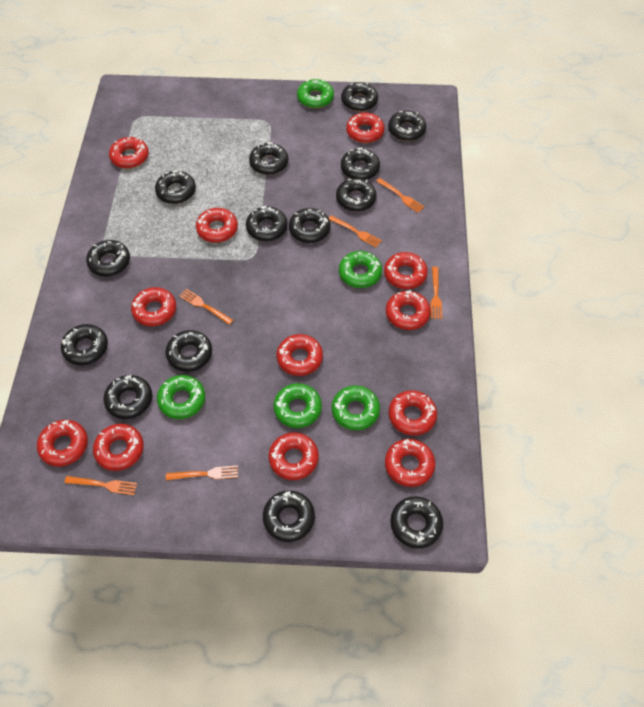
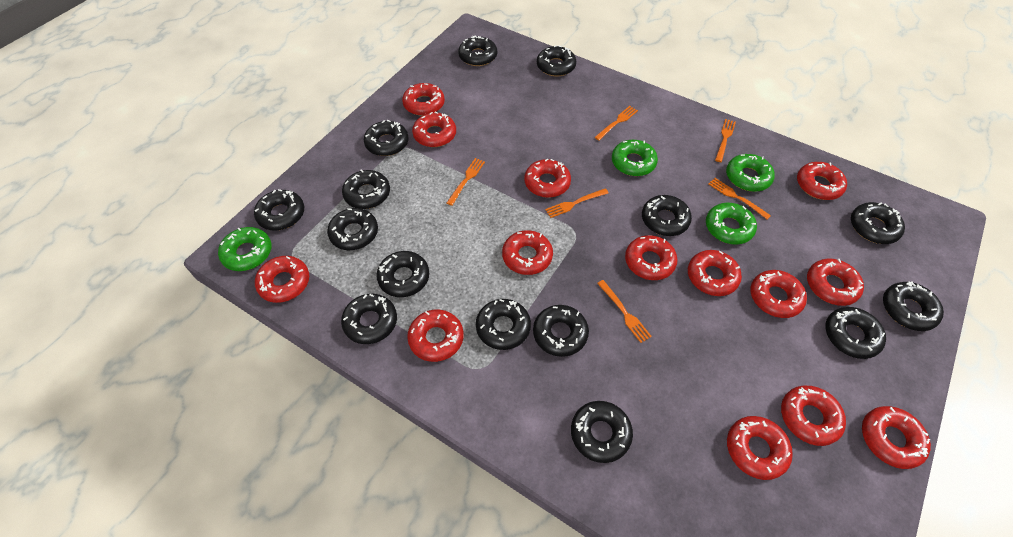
black donut: [61,324,108,365] [86,240,130,276] [103,375,152,419] [155,170,196,204] [165,330,212,372] [246,206,288,241] [249,142,288,175] [263,490,315,542] [289,208,331,243] [336,178,377,212] [341,82,378,111] [341,147,380,180] [388,111,427,141] [390,496,443,548] = 14 -> [254,189,304,231] [327,208,378,250] [341,294,397,344] [342,169,390,209] [364,120,409,156] [376,251,429,297] [458,36,497,66] [476,299,531,350] [533,305,589,357] [537,45,576,77] [571,401,633,463] [642,195,692,236] [825,307,886,359] [851,202,905,244] [883,281,944,331] = 15
green donut: [157,375,205,419] [273,383,322,428] [297,79,334,108] [332,385,380,430] [339,251,382,288] = 5 -> [218,227,271,271] [612,140,658,176] [706,203,757,245] [726,154,775,192] = 4
red donut: [37,420,88,467] [93,424,144,471] [109,137,149,168] [131,287,176,326] [196,208,238,243] [269,432,319,480] [277,334,323,376] [346,113,384,143] [384,252,428,289] [385,439,435,487] [386,290,431,330] [388,390,437,436] = 12 -> [255,256,309,303] [402,83,445,116] [407,310,464,362] [412,112,456,147] [502,230,553,275] [524,158,571,198] [625,235,678,280] [688,250,742,296] [727,416,793,480] [750,270,807,318] [781,386,846,446] [797,162,847,200] [807,259,864,306] [862,406,931,469] = 14

